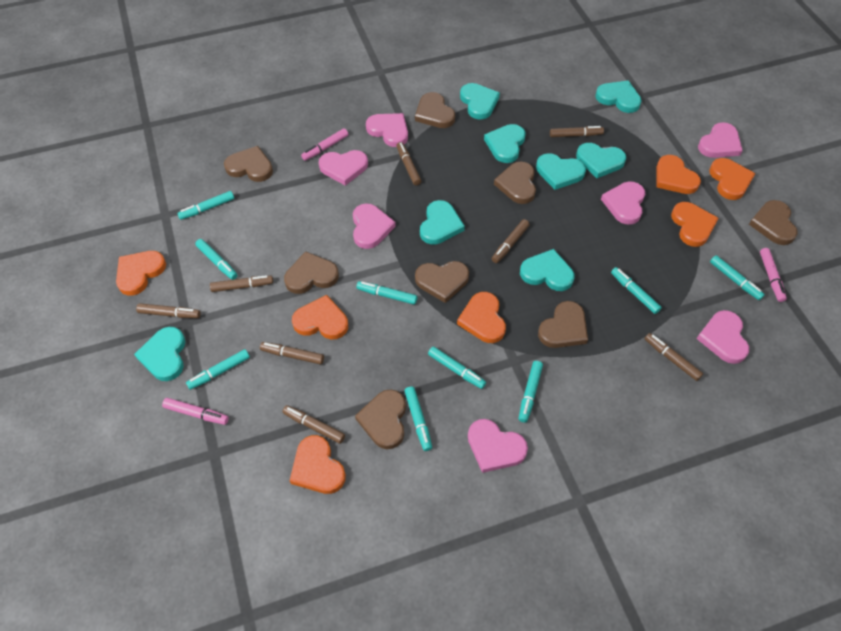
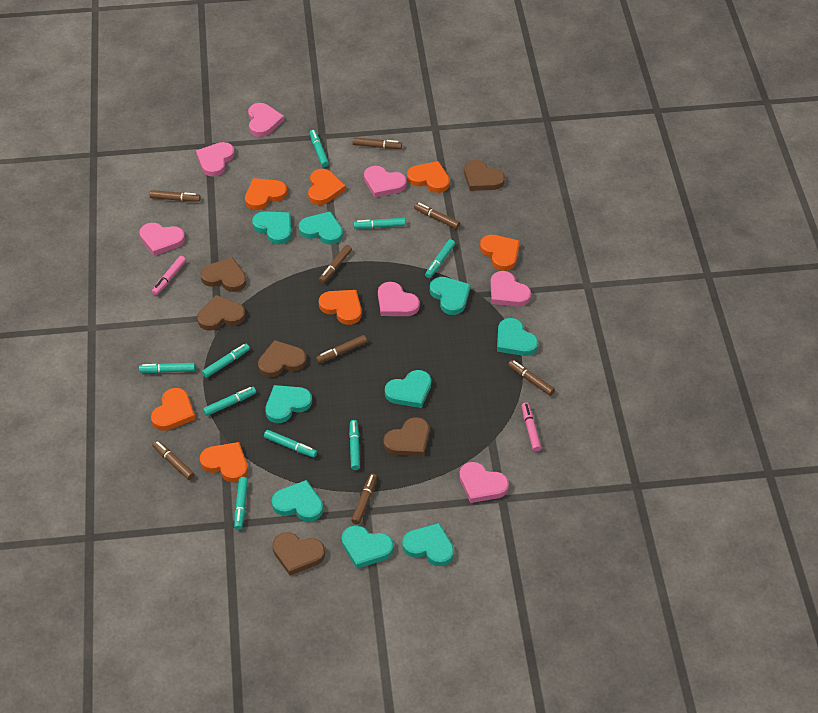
brown heart: [224,146,273,182] [284,251,339,294] [355,389,406,449] [415,92,455,128] [415,261,469,303] [494,161,536,204] [538,301,588,348] [749,200,798,245] = 8 -> [197,295,245,330] [200,257,247,292] [258,340,307,377] [272,532,325,575] [384,417,429,456] [464,160,505,191] = 6
pink marker: [162,398,229,425] [301,128,348,161] [760,248,787,302] = 3 -> [152,256,186,295] [522,402,541,452] = 2
turquoise heart: [134,327,185,381] [420,200,465,245] [460,83,500,120] [484,124,526,163] [520,249,574,291] [536,153,586,190] [576,143,626,178] [595,80,642,113] = 8 -> [252,211,291,244] [265,385,312,423] [272,480,323,522] [298,211,343,245] [342,525,394,569] [385,370,431,408] [402,523,454,566] [430,277,471,315] [497,318,538,356] = 9

